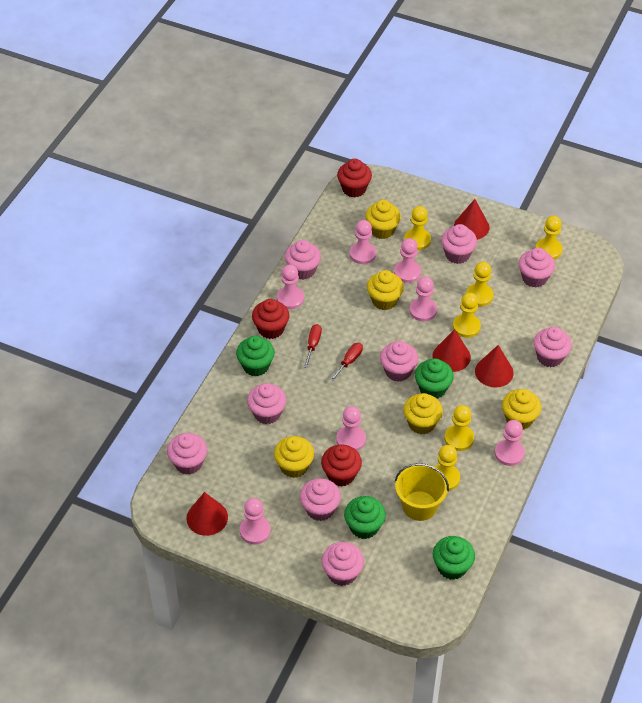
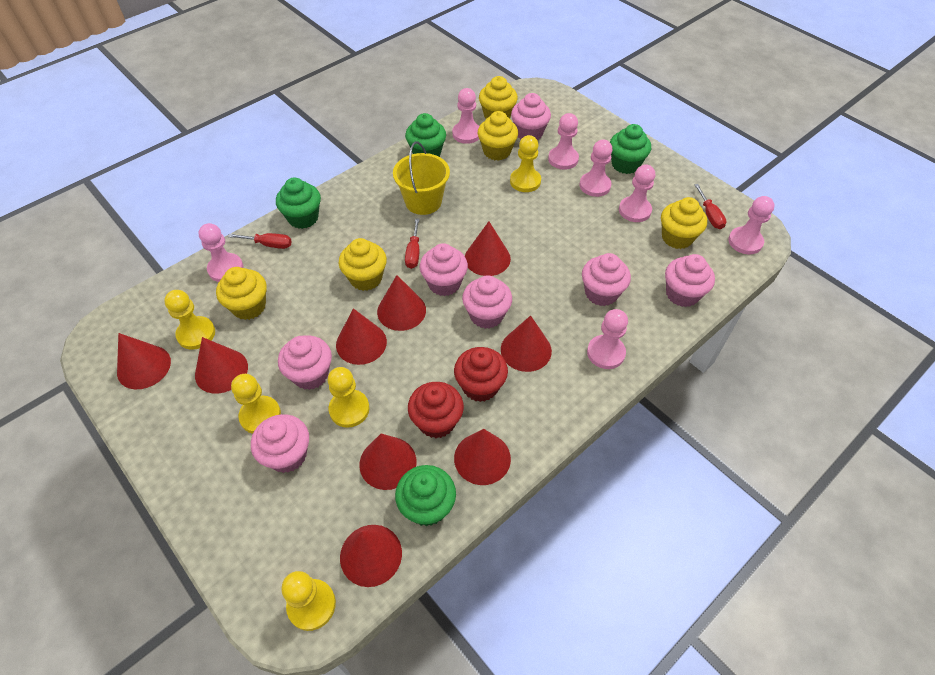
pink cupcake: [167,433,207,475] [247,383,286,424] [285,240,321,280] [300,478,341,521] [322,542,364,586] [380,341,418,382] [441,224,477,264] [519,248,555,288] [534,327,572,367] = 9 -> [251,414,309,473] [278,336,332,390] [420,243,468,296] [462,275,512,329] [511,93,551,140] [582,253,631,306] [665,254,715,307] = 7
red cone: [186,492,228,536] [432,329,471,372] [454,199,490,240] [475,345,514,388] = 4 -> [117,333,171,390] [195,337,248,394] [336,308,387,365] [340,525,402,587] [359,433,416,490] [377,275,426,331] [454,429,511,485] [465,221,511,276] [501,315,552,372] = 9
red cupcake: [252,299,289,339] [321,444,362,486] [337,159,372,197] = 3 -> [408,382,464,438] [454,347,508,402] = 2
red screwdriver: [304,324,322,368] [330,343,363,382] = 2 -> [228,233,292,249] [405,218,420,269] [694,184,726,229] = 3
yellow pawn: [404,206,431,250] [435,445,460,491] [444,405,474,451] [453,293,481,338] [466,262,494,307] [536,216,563,259] = 6 -> [164,290,215,350] [231,374,281,434] [281,571,336,631] [328,367,370,428] [510,135,541,192] = 5

